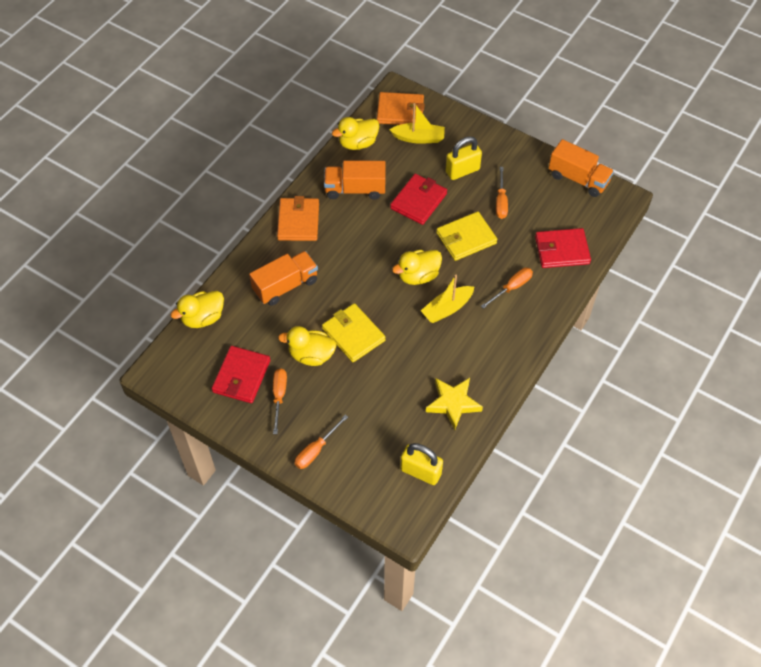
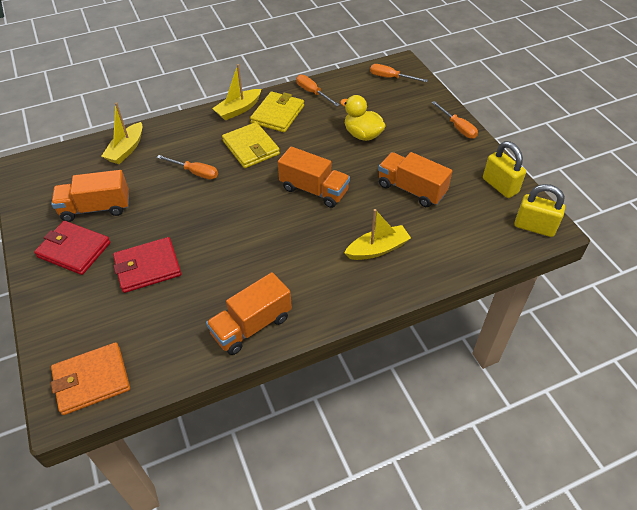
orange truck: [249,251,318,306] [324,160,386,200] [549,139,614,197] = 3 -> [51,170,129,222] [206,272,292,355] [278,146,350,208] [378,152,452,207] = 4
orange wallet: [277,196,319,241] [377,92,425,125] = 2 -> [51,342,130,415] = 1
red wallet: [212,346,270,403] [390,174,447,225] [535,228,591,268] = 3 -> [34,221,111,275] [113,237,181,293] = 2
yellow boat: [389,103,445,144] [421,275,474,323] = 2 -> [101,102,142,164] [212,64,261,121] [345,209,411,260] = 3
yellow duck: [170,291,224,328] [278,326,337,366] [332,117,379,150] [392,250,442,285] = 4 -> [340,95,386,141] = 1
yellow star: [426,378,483,430] = 1 -> none = 0

